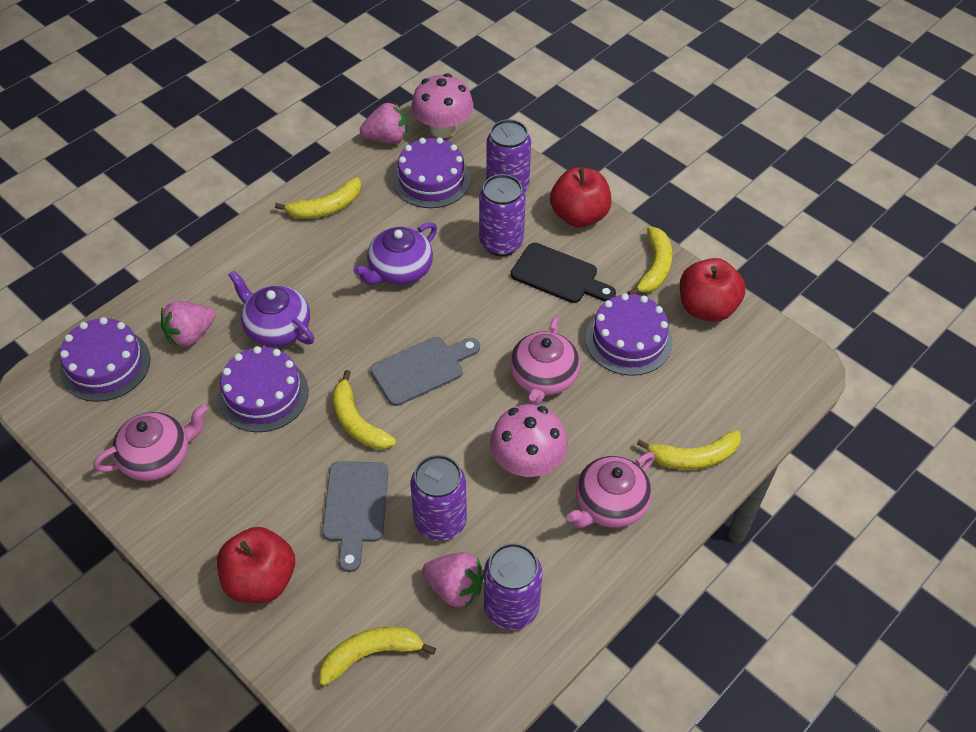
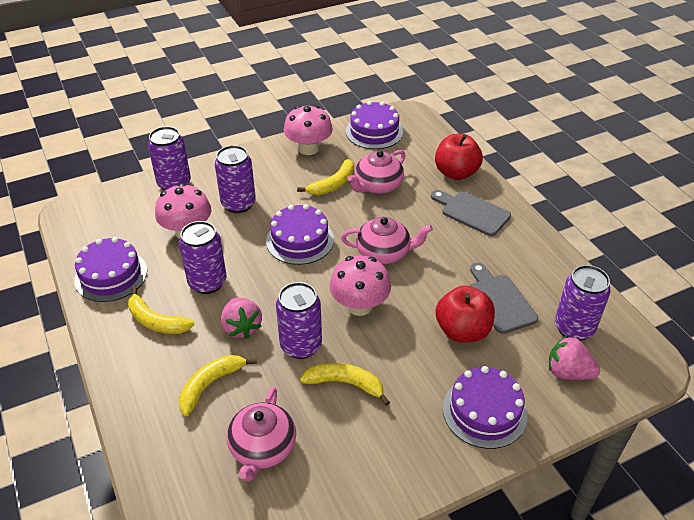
black cutting board: [511,243,616,303] = 1 -> none = 0
pink mushroom: [411,73,474,138] [490,404,568,477] = 2 -> [155,183,211,239] [284,105,333,155] [329,256,391,316] = 3
pink strawberry: [161,301,216,347] [360,103,407,144] [422,552,484,608] = 3 -> [221,298,262,339] [549,336,600,380] = 2
purple can: [410,455,467,541] [479,174,526,256] [484,543,542,630] [486,119,531,193] = 4 -> [148,126,191,191] [179,221,227,294] [215,145,256,213] [276,282,322,359] [555,265,611,341] = 5
purple teapot: [229,270,314,347] [354,222,437,285] = 2 -> none = 0
red apple: [217,527,295,603] [550,167,612,227] [680,258,746,322] = 3 -> [435,134,483,180] [436,285,495,343] = 2
yellow banana: [275,177,361,219] [319,627,436,686] [332,370,396,449] [627,227,672,294] [637,430,741,470] = 5 -> [128,287,195,334] [179,355,256,416] [297,159,354,195] [300,363,390,406] = 4

